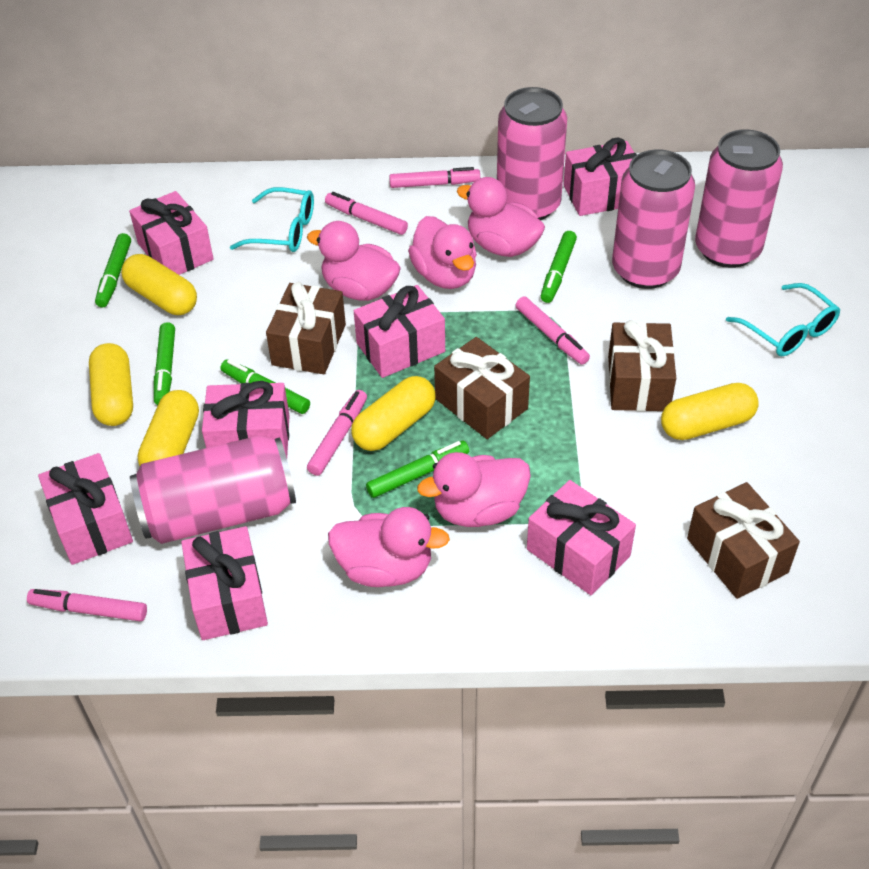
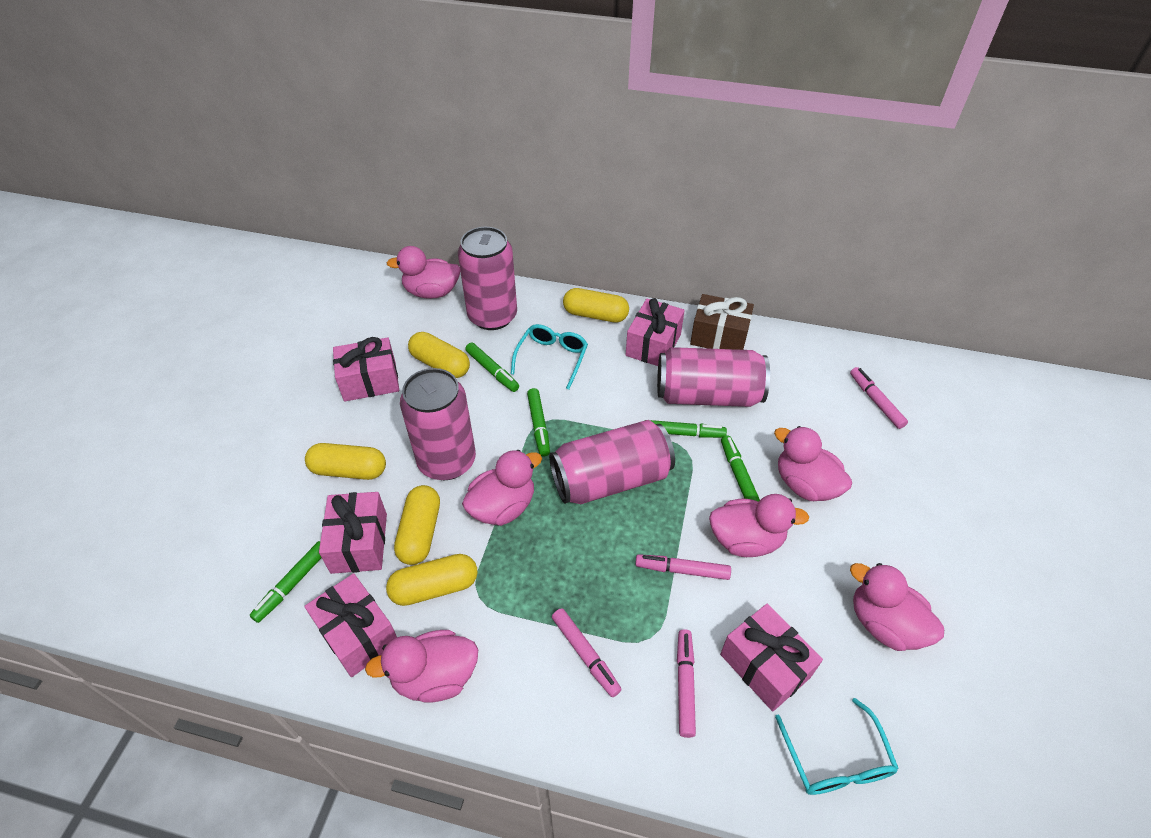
brown gift: [266,282,346,374] [434,337,530,439] [608,320,676,411] [687,482,800,599] = 4 -> [690,294,754,350] = 1
pink duck: [307,221,401,301] [328,507,450,587] [408,216,477,289] [417,452,531,527] [457,177,545,257] = 5 -> [365,630,478,703] [387,246,460,299] [462,450,542,526] [709,494,809,557] [774,426,852,501] [850,563,944,651] = 6
pink gift: [38,453,133,565] [129,191,214,275] [181,526,268,640] [202,381,290,458] [354,285,445,378] [527,480,636,595] [564,137,637,216] = 7 -> [304,573,397,677] [319,492,387,574] [333,337,399,402] [626,298,685,366] [720,604,823,712] = 5
pink marker: [27,589,147,621] [307,390,367,476] [325,192,408,235] [389,167,480,188] [516,296,590,365] = 5 -> [552,608,622,697] [635,554,731,580] [677,629,696,738] [850,367,908,429] = 4

